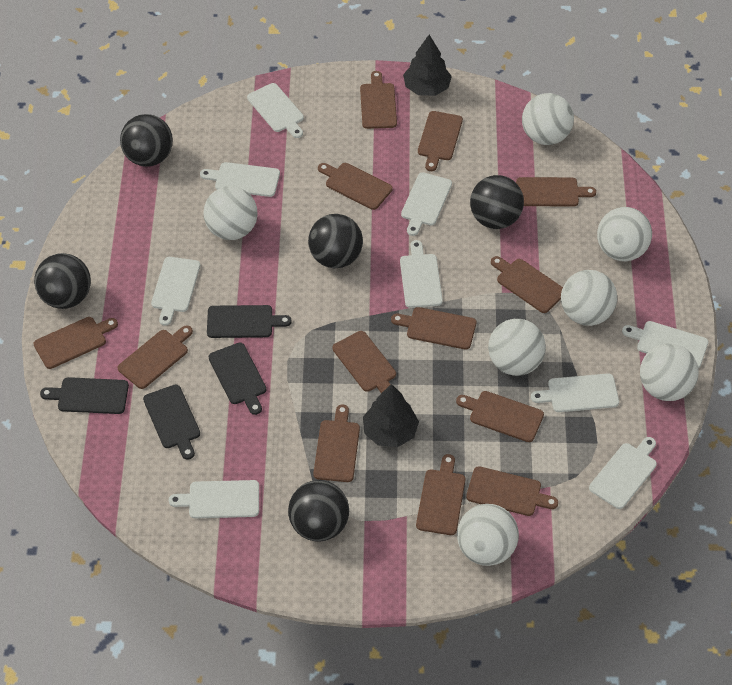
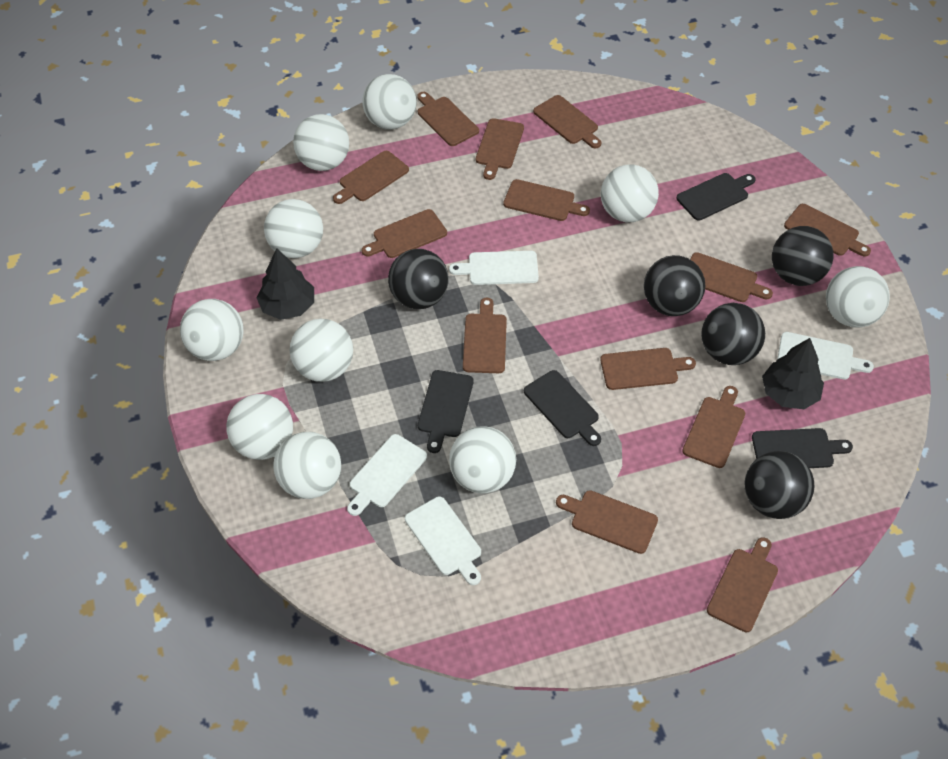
white ball: [203,186,258,240] [457,504,519,566] [488,319,546,376] [522,93,574,145] [561,270,617,326] [597,207,652,261] [640,344,699,401] = 7 -> [180,299,244,361] [226,394,293,460] [264,199,323,258] [273,432,341,499] [290,319,353,382] [293,114,349,171] [362,74,417,129] [449,426,516,493] [601,164,659,222] [826,266,890,327] = 10
white cutting board: [151,257,200,326] [169,480,259,518] [200,162,280,197] [247,83,304,138] [400,240,443,308] [401,172,452,236] [531,373,619,412] [589,437,657,509] [622,321,708,368] = 9 -> [347,434,427,516] [405,496,481,585] [449,251,539,285] [777,332,874,379] = 4

